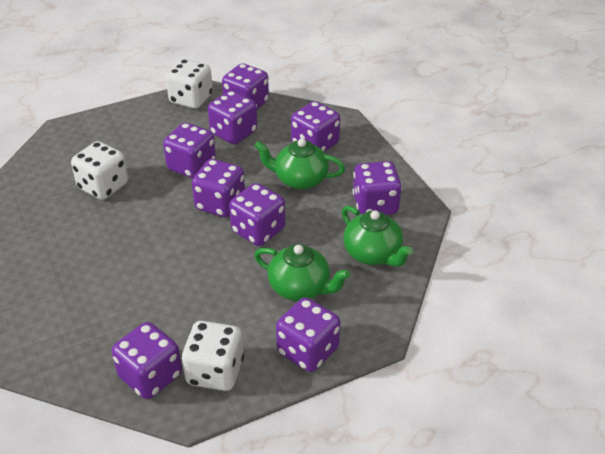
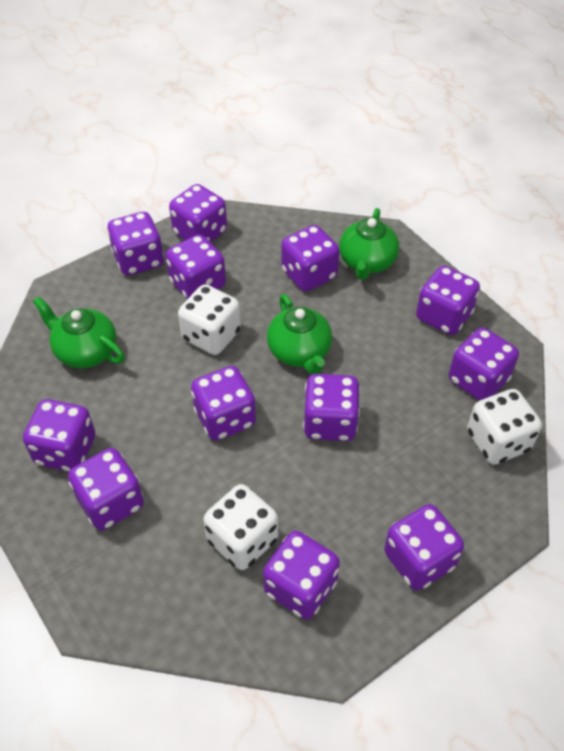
purple dice: [112,322,182,399] [163,123,216,178] [192,159,245,217] [208,91,257,144] [222,64,269,109] [229,183,285,246] [276,298,340,372] [291,101,340,152] [352,161,402,215] = 9 -> [23,399,95,471] [68,448,144,530] [107,212,164,276] [166,234,226,299] [169,184,227,242] [191,366,256,441] [263,531,340,619] [281,225,340,292] [303,374,360,441] [384,504,464,590] [416,266,480,335] [449,328,519,401] = 12

